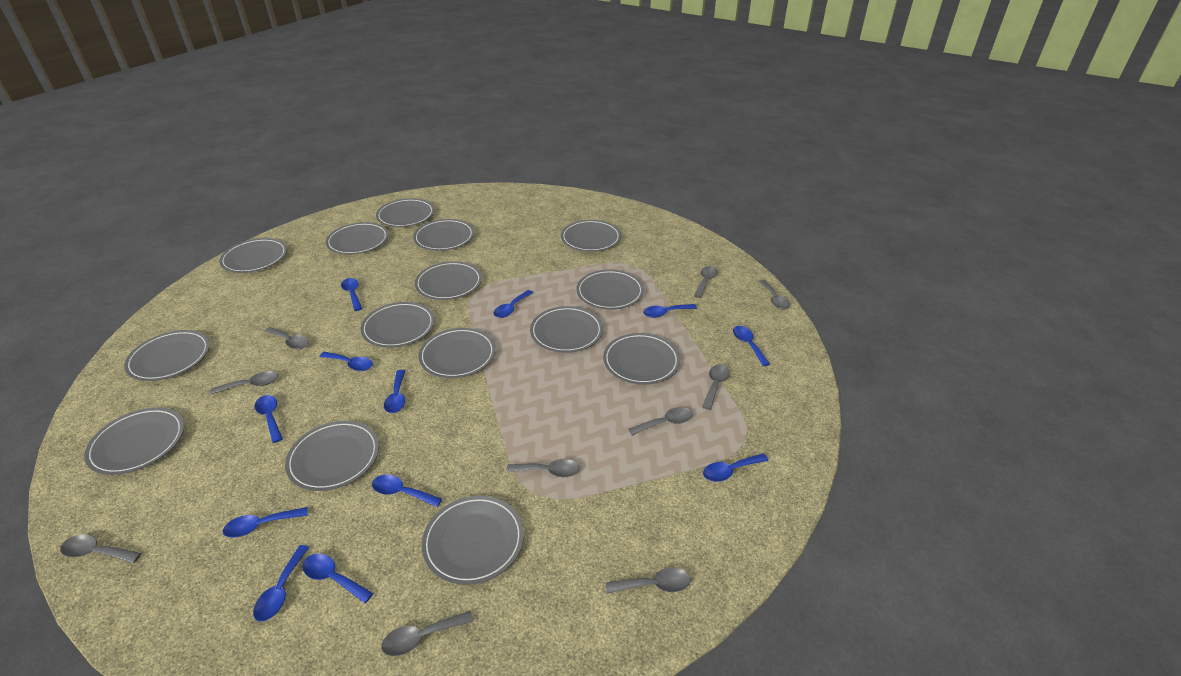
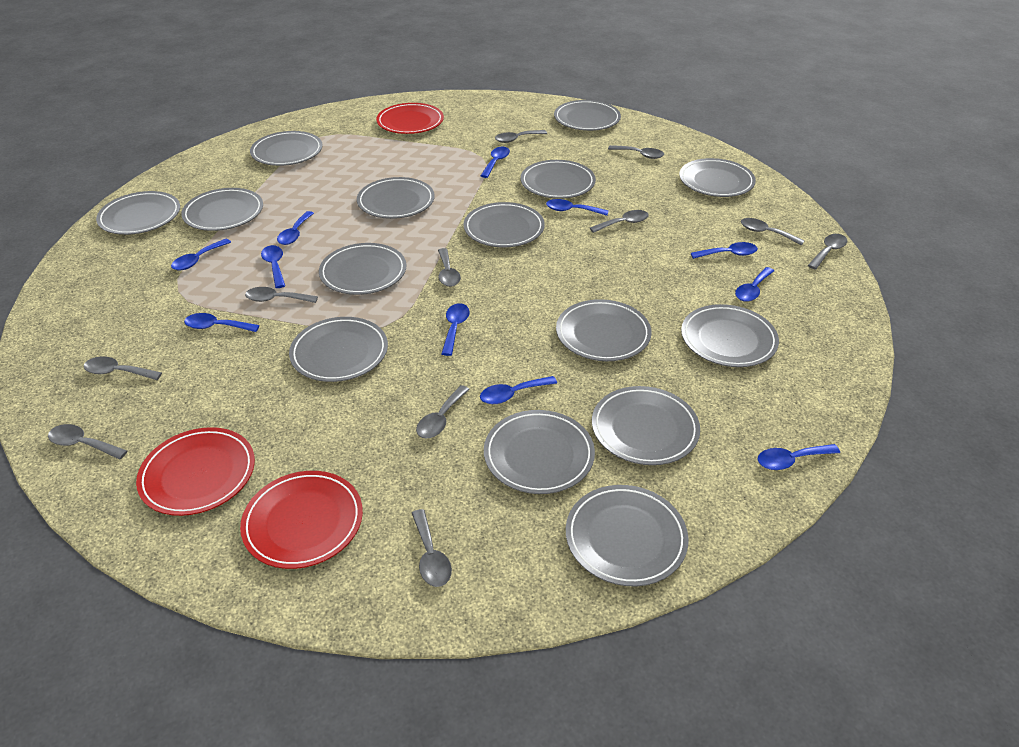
blue spoon: [223,507,308,537] [253,545,310,622] [255,395,283,443] [302,554,373,603] [319,352,373,371] [341,278,362,311] [372,475,442,507] [384,370,405,413] [493,290,533,318] [643,304,697,318] [703,453,768,482] [733,326,770,366] = 12 -> [171,239,231,270] [184,313,259,332] [261,245,285,288] [277,211,314,245] [441,303,470,356] [480,376,557,404] [481,147,510,178] [546,199,609,216] [691,242,758,259] [735,267,774,302] [757,444,840,470] = 11
grey spoon: [60,534,141,563] [210,371,278,394] [264,327,309,349] [381,611,473,656] [507,459,580,477] [606,567,690,594] [629,407,692,436] [694,266,718,298] [702,364,730,410] [759,279,790,310] = 10 -> [48,424,127,460] [84,356,162,380] [245,287,318,303] [412,509,452,587] [416,385,470,438] [438,248,461,287] [495,130,547,143] [590,210,649,233] [608,145,664,159] [741,218,805,245] [807,234,847,270] = 11
red plate: none = 0 -> [136,427,255,516] [240,471,363,569] [376,103,444,134] = 3

